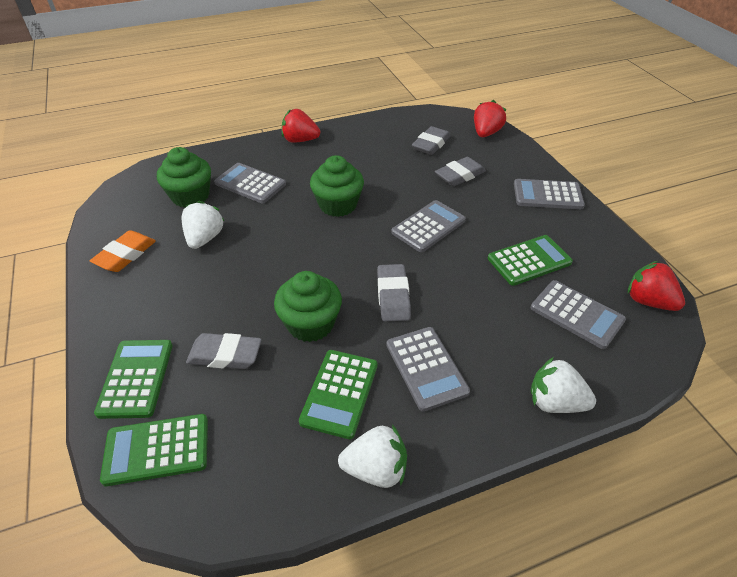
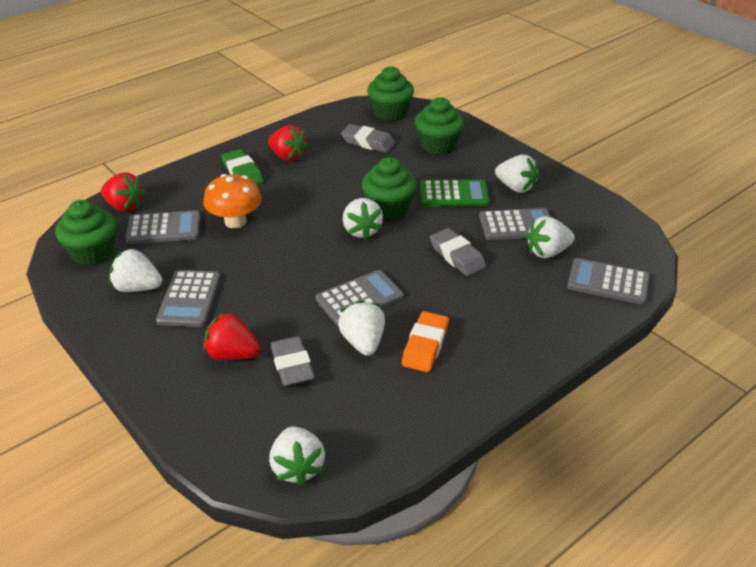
green calculator: [94,340,173,419] [100,414,208,486] [299,350,378,439] [488,235,573,286] = 4 -> [420,180,490,207] = 1
green cupcake: [157,147,211,208] [274,271,342,342] [310,155,364,217] = 3 -> [55,200,117,266] [362,157,417,219] [367,66,414,121] [415,97,464,155] = 4
green eraser: none = 0 -> [221,149,264,185] = 1
grey eraser: [186,333,262,369] [377,264,411,322] [412,126,451,155] [435,157,486,186] = 4 -> [270,336,315,386] [341,124,395,153] [430,228,486,276] = 3
orange mushroom: none = 0 -> [203,174,262,228] = 1
white strawberry: [181,201,224,249] [338,425,407,488] [531,357,596,413] = 3 -> [109,248,162,292] [269,426,325,486] [338,300,385,356] [343,198,383,240] [495,155,539,193] [526,216,575,258] = 6

